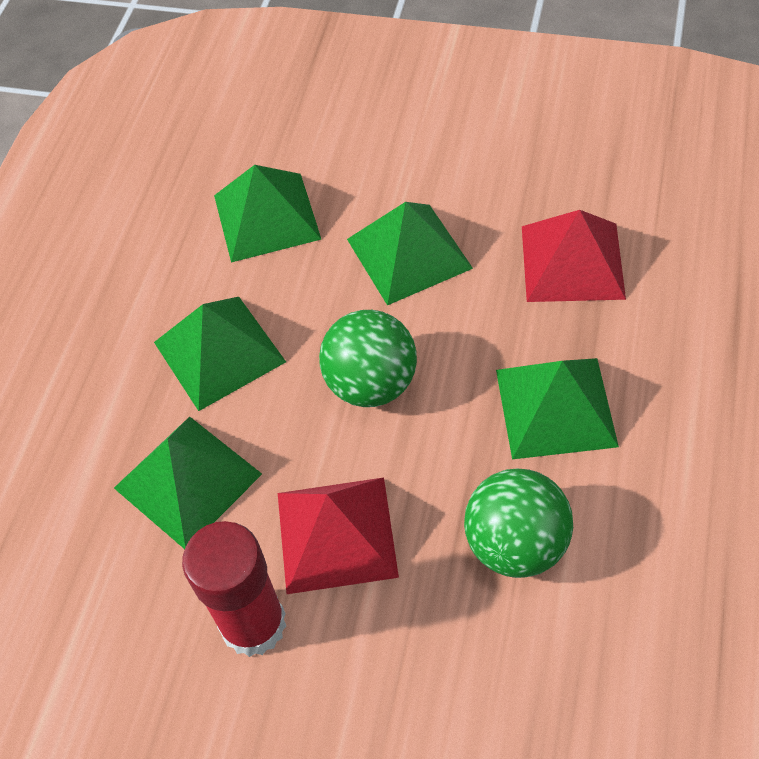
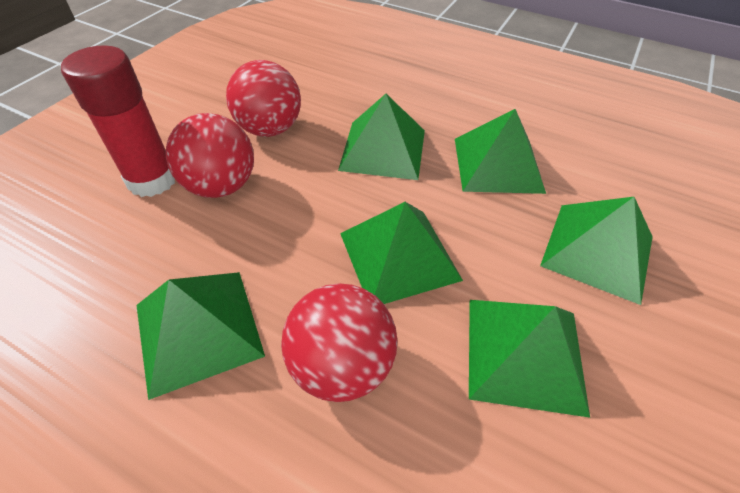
green ball: [319,310,417,407] [464,469,573,578] = 2 -> none = 0
green pyramid: [114,417,262,549] [154,297,286,411] [214,165,321,262] [347,202,473,305] [496,358,619,459] = 5 -> [136,272,265,400] [338,94,425,180] [340,202,463,304] [455,109,546,194] [469,300,590,418] [540,197,653,305] = 6
red ball: none = 0 -> [166,113,254,198] [226,60,301,137] [281,283,398,402] = 3
red pyramid: [278,477,399,594] [522,210,626,302] = 2 -> none = 0

